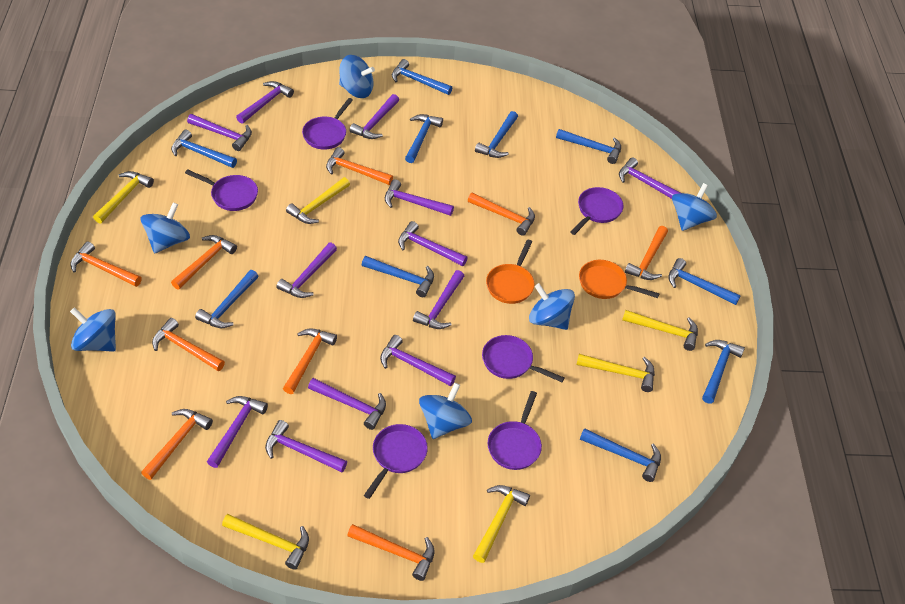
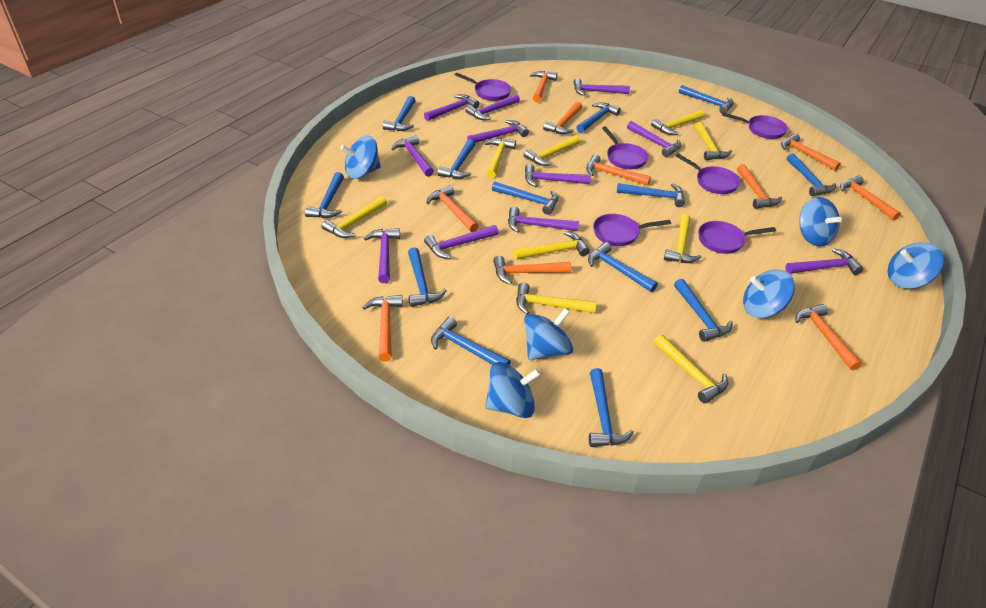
blue hammer: [171,130,237,168] [195,270,258,328] [362,256,434,297] [392,59,452,95] [405,114,443,163] [475,111,518,158] [556,129,621,164] [580,428,661,482] [668,258,741,305] [702,340,745,404] = 10 -> [305,172,344,218] [383,96,416,131] [408,247,446,307] [431,317,511,365] [437,139,475,179] [492,181,558,215] [576,102,621,133] [588,242,658,292] [589,368,634,447] [617,183,685,207] [674,279,733,342] [679,85,734,114] [787,153,836,196] = 13
orange hammer: [70,241,142,287] [141,409,213,480] [152,318,225,371] [171,235,237,289] [283,328,337,394] [326,147,393,185] [347,524,434,581] [468,193,535,236] [625,226,668,280] = 9 -> [362,295,403,362] [427,185,479,232] [493,256,571,285] [530,71,557,102] [543,102,582,134] [586,154,651,185] [737,164,782,209] [781,133,841,171] [795,304,862,370] [840,176,901,221] = 10
orange pan: [486,240,535,304] [579,260,659,299] = 2 -> none = 0
purple hammer: [187,114,252,151] [207,396,268,468] [236,81,294,124] [265,420,347,472] [276,243,337,298] [308,378,386,430] [349,94,399,139] [380,335,456,386] [385,179,454,216] [398,221,468,266] [413,270,464,329] [619,157,681,199] = 12 -> [364,228,400,283] [392,135,434,177] [424,94,480,121] [424,225,498,259] [465,94,520,120] [467,120,529,143] [508,207,579,233] [525,164,591,187] [574,78,630,95] [627,121,681,157] [785,248,863,275] = 11
yellow hammer: [93,171,154,223] [222,514,309,570] [286,177,350,224] [473,485,530,563] [576,354,655,392] [622,310,698,351] = 6 -> [322,196,387,238] [485,138,516,178] [513,231,590,260] [516,282,596,314] [524,135,580,166] [651,110,704,135] [654,335,728,404] [664,214,701,263] [695,122,732,160] = 9

